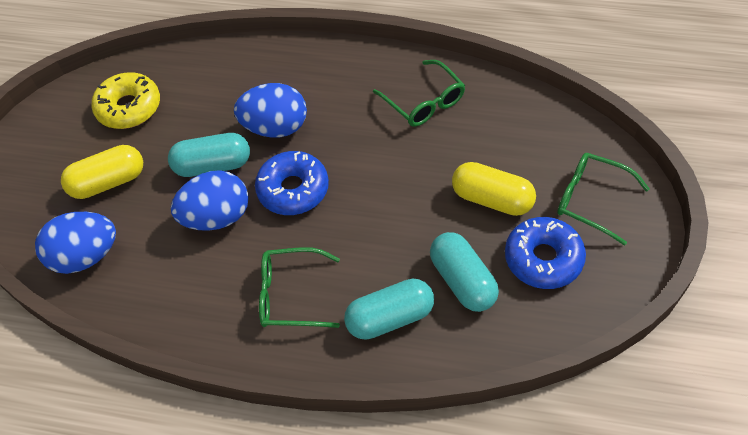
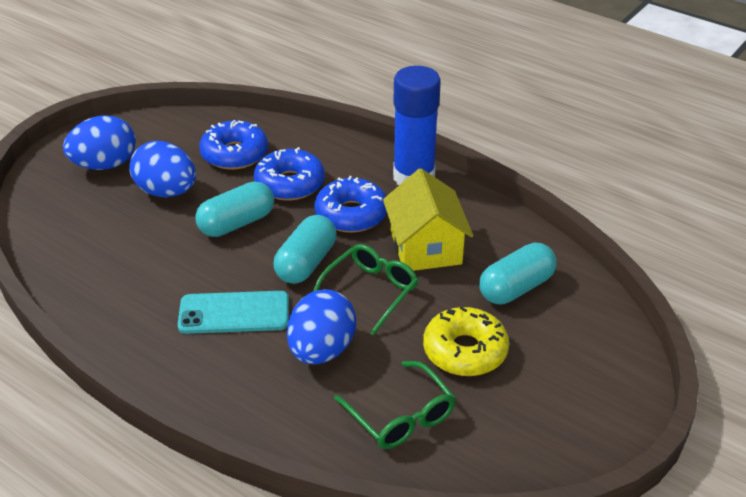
blue donut: [255,151,329,215] [505,217,586,289] = 2 -> [199,120,268,170] [254,147,325,201] [314,176,387,233] = 3
blue glue stick: none = 0 -> [393,66,441,185] = 1
green glasses: [259,247,340,328] [373,60,465,127] [557,153,650,245] = 3 -> [313,244,419,336] [334,361,456,449] = 2
turquoise phone: none = 0 -> [178,291,289,334] = 1
yellow capsule: [61,145,143,199] [452,162,536,216] = 2 -> none = 0
yellow house: none = 0 -> [383,168,473,271] = 1

